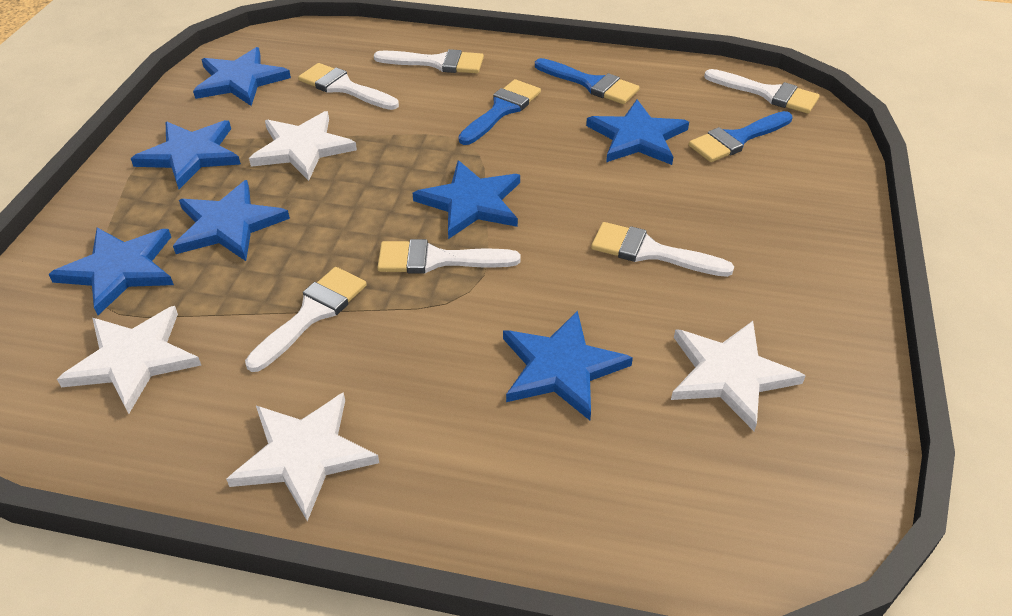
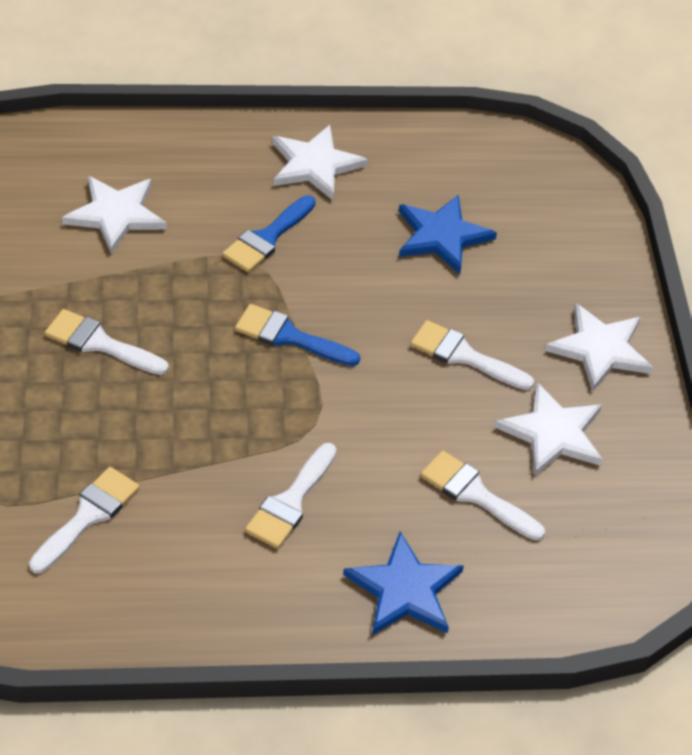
blue brush: [458,79,541,145] [535,58,640,104] [689,111,793,162] = 3 -> [222,195,316,272] [235,304,360,366] = 2
blue star: [49,228,174,315] [131,120,241,189] [173,180,290,261] [193,47,291,106] [413,160,520,239] [503,310,633,420] [586,100,689,165] = 7 -> [343,532,464,635] [399,194,497,274] = 2
white brush: [245,267,367,372] [298,63,399,110] [374,49,484,73] [377,239,521,274] [591,222,734,277] [704,69,820,114] = 6 -> [29,467,140,573] [45,309,169,375] [245,443,337,549] [410,320,534,390] [421,451,545,541] = 5

